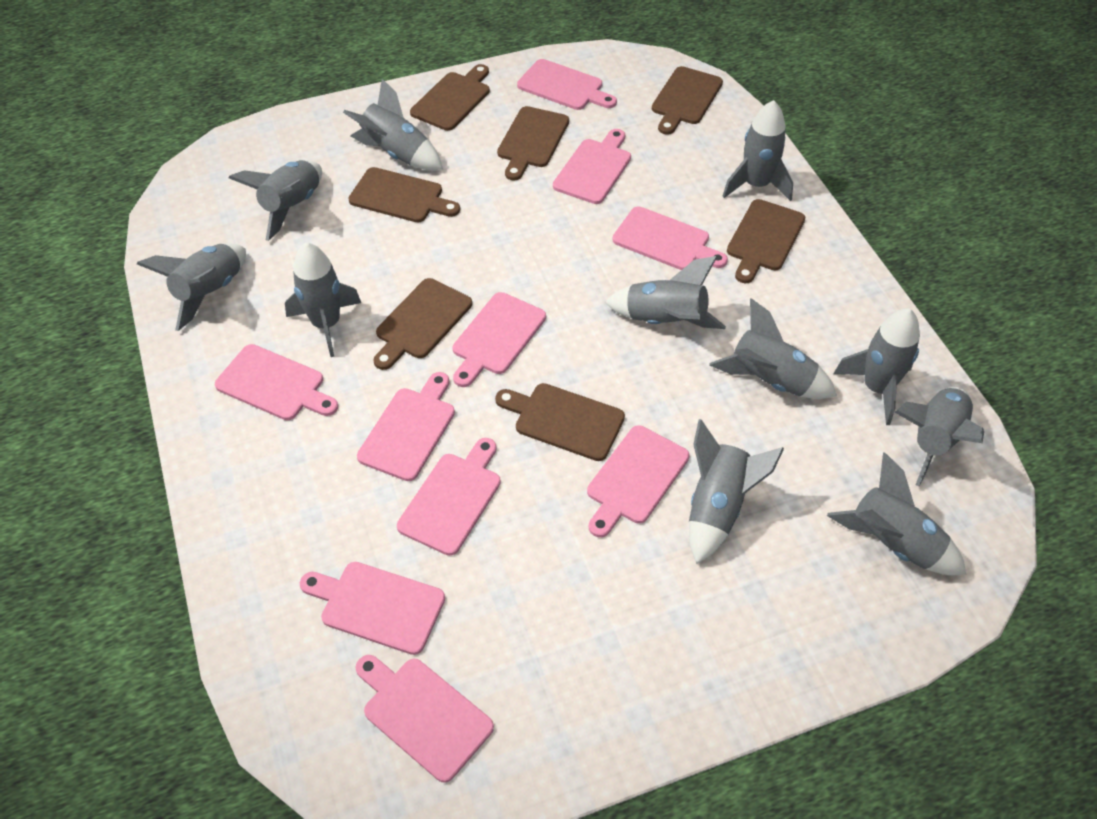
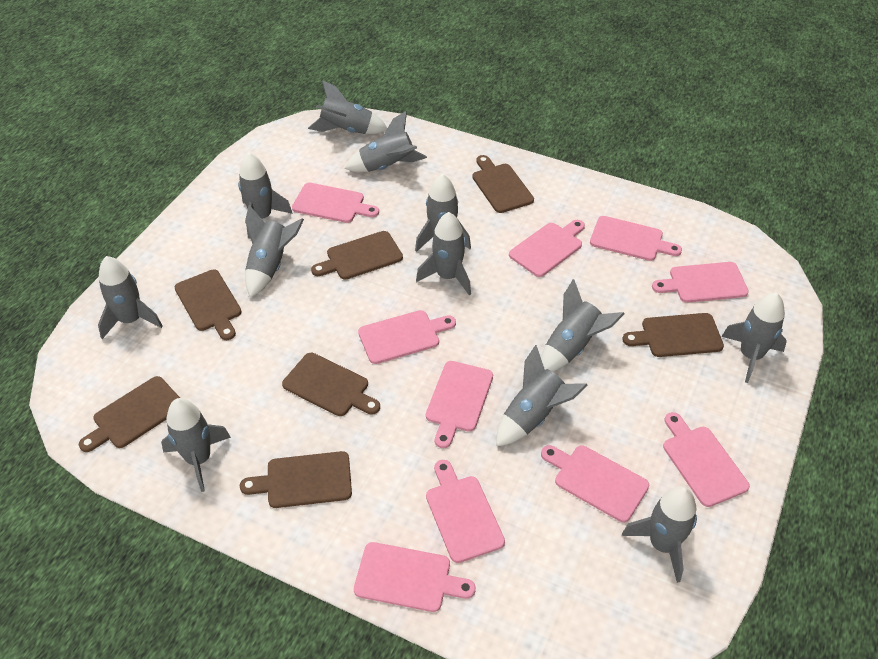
grey rocket: [137,243,246,331] [229,160,322,241] [285,242,361,357] [343,79,443,170] [605,256,726,329] [689,419,784,564] [709,298,837,399] [723,100,793,201] [827,452,966,576] [834,308,920,425] [895,387,984,486] = 11 -> [98,256,163,339] [161,398,231,492] [238,153,293,238] [245,205,304,298] [308,80,387,134] [344,111,427,172] [415,174,471,252] [416,212,471,295] [497,345,588,446] [541,279,624,372] [622,486,697,583] [721,293,787,383] = 12

